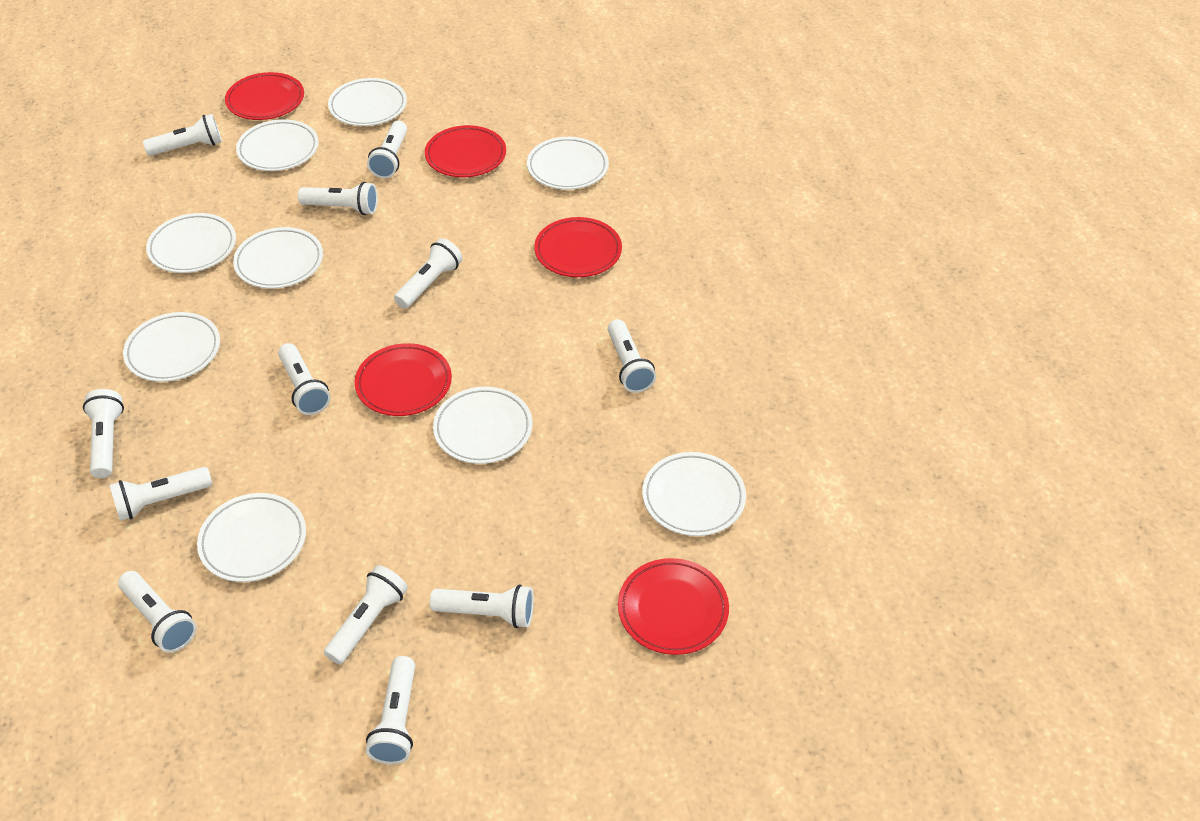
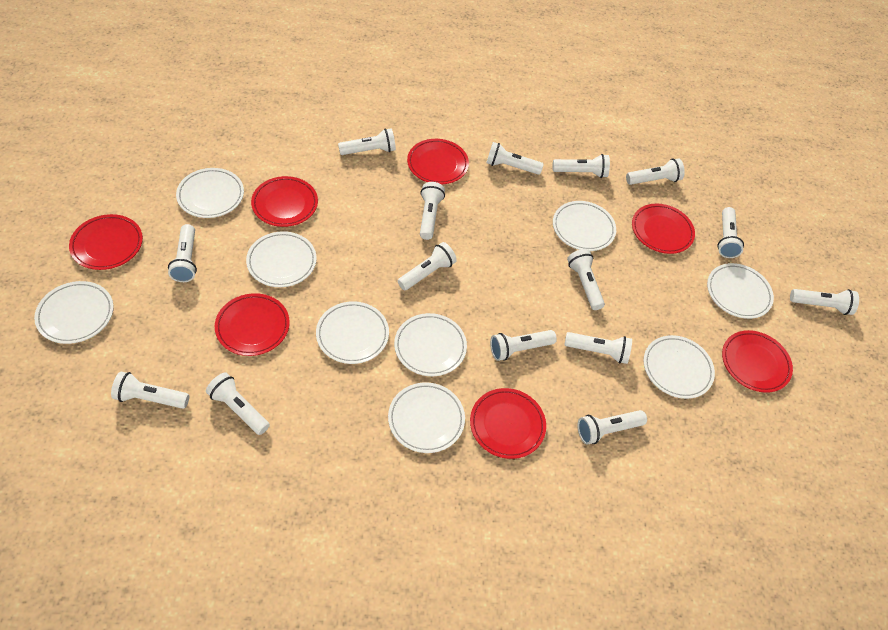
red plate: [225,72,304,120] [355,343,452,416] [425,125,506,177] [534,217,622,277] [618,558,729,655] = 5 -> [69,214,143,270] [215,293,290,356] [251,176,318,227] [407,139,469,184] [470,388,546,459] [632,204,695,254] [722,330,793,393] = 7
white flashlight: [83,389,124,478] [109,467,212,521] [118,571,197,653] [143,114,222,156] [278,343,331,415] [298,182,378,215] [324,565,408,664] [366,656,415,764] [367,121,407,178] [394,238,463,309] [430,584,534,628] [608,319,656,393] = 12 -> [111,372,189,409] [168,224,197,282] [206,373,270,435] [338,128,396,155] [398,242,457,291] [420,182,445,240] [486,142,544,175] [490,330,557,361] [552,154,610,178] [564,332,632,364] [567,249,605,310] [577,410,647,445] [626,158,685,185] [717,207,744,258] [790,289,859,315] = 15

